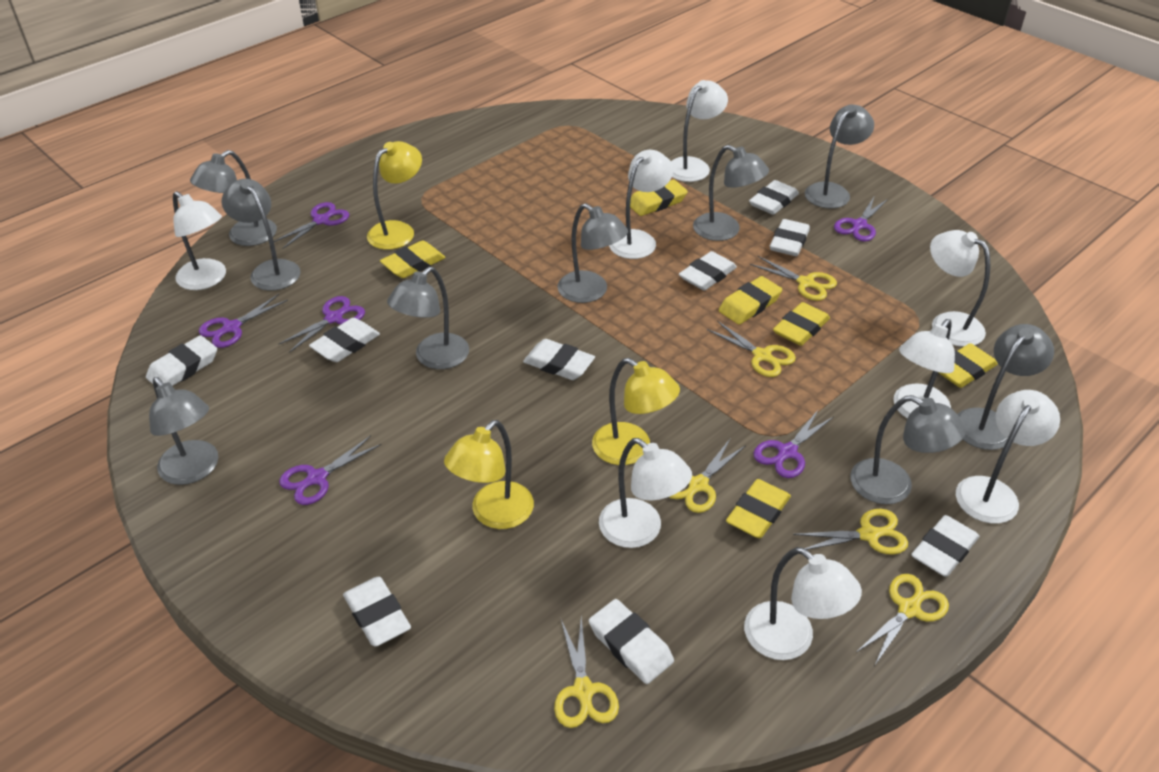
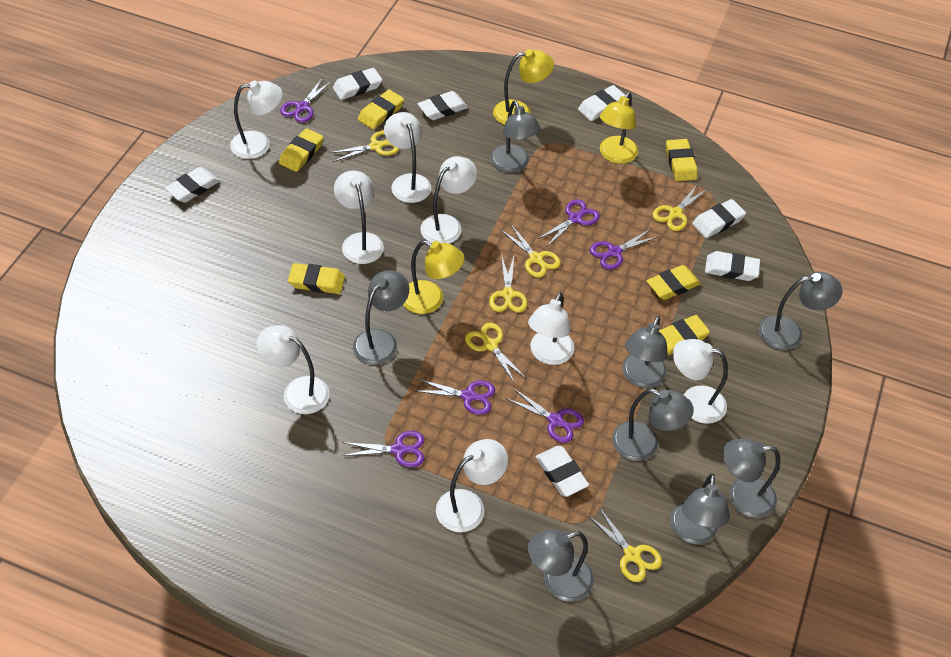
grey lamp: [149,377,218,485] [190,150,277,246] [222,179,301,291] [387,267,469,369] [557,203,628,303] [693,145,769,241] [805,104,874,209] [850,395,966,504] [957,324,1054,450] = 9 -> [353,270,409,365] [490,101,541,173] [528,530,594,602] [612,389,694,461] [622,316,668,388] [670,474,730,544] [722,439,780,518] [759,272,843,350] = 8
white eraser: [146,335,217,386] [309,318,380,362] [343,577,411,647] [523,339,595,380] [589,599,674,684] [679,251,737,291] [749,180,799,215] [770,219,810,256] [911,515,979,577] = 9 -> [165,167,220,203] [333,68,382,100] [417,91,468,120] [536,446,589,497] [578,85,625,121] [692,199,746,238] [705,251,760,281] = 7

